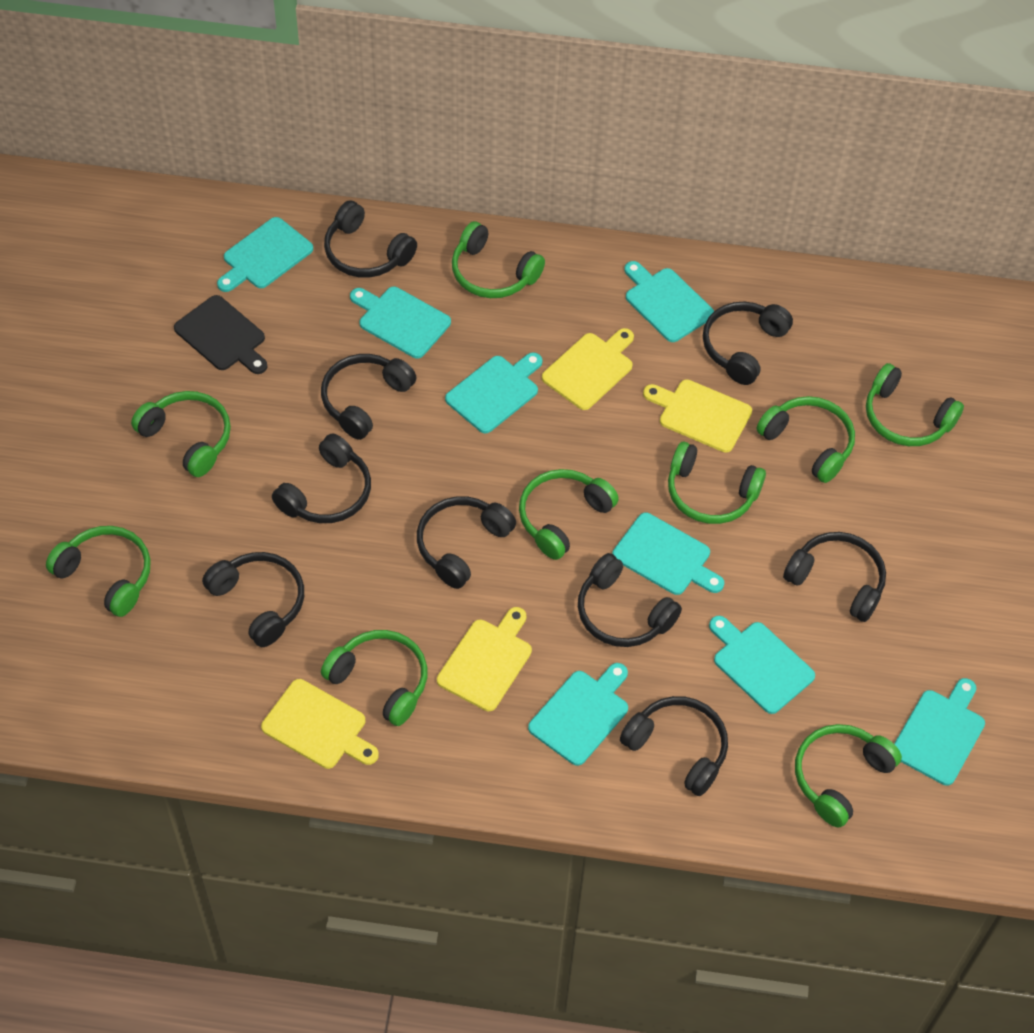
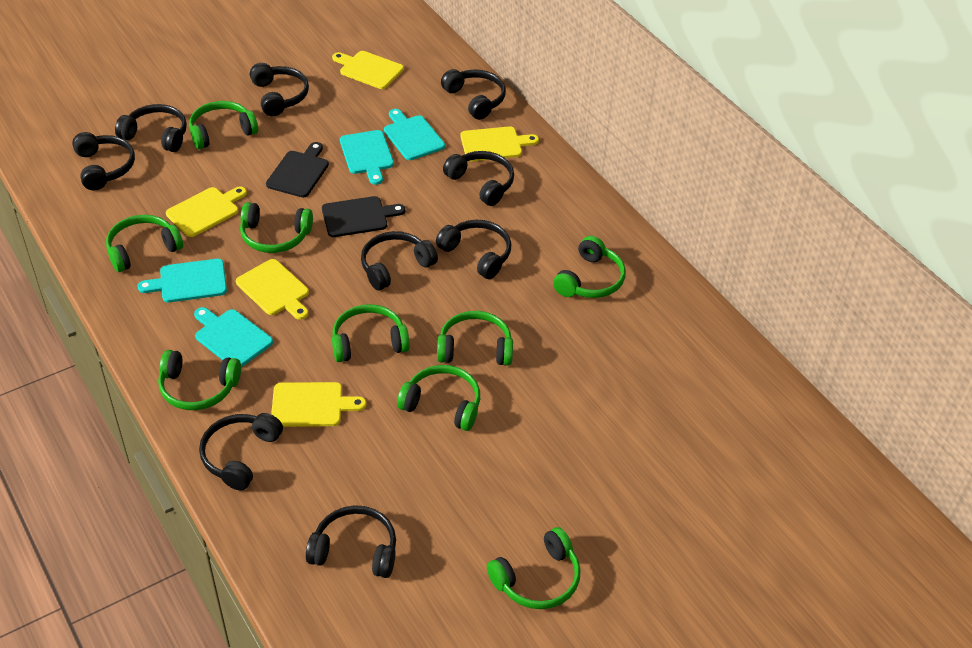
black cutting board: [174,295,268,374] = 1 -> [266,142,329,197] [322,196,405,237] = 2
turquoise cutting board: [217,217,313,292] [350,287,451,359] [445,352,542,433] [528,663,628,766] [612,513,724,595] [624,261,714,342] [709,616,815,714] [894,678,985,786] = 8 -> [137,259,227,303] [194,307,273,367] [340,130,394,185] [384,109,445,160] = 4
yellow cutting board: [261,679,379,769] [437,607,532,711] [542,328,634,410] [643,379,752,453] = 4 -> [166,186,247,237] [236,259,309,320] [271,382,366,427] [332,51,404,89] [460,126,539,161] = 5

